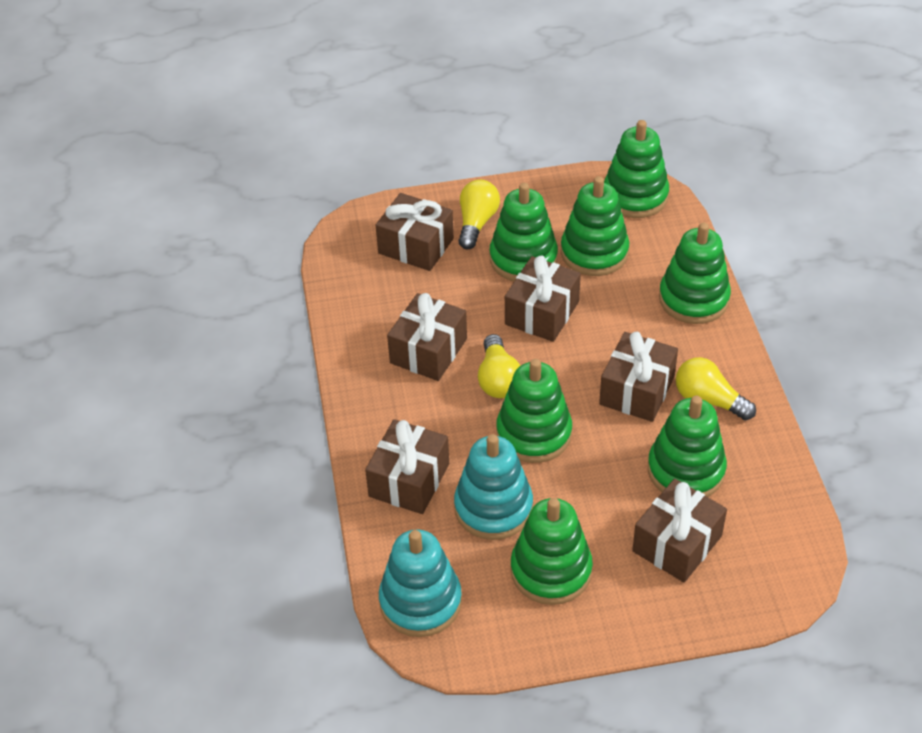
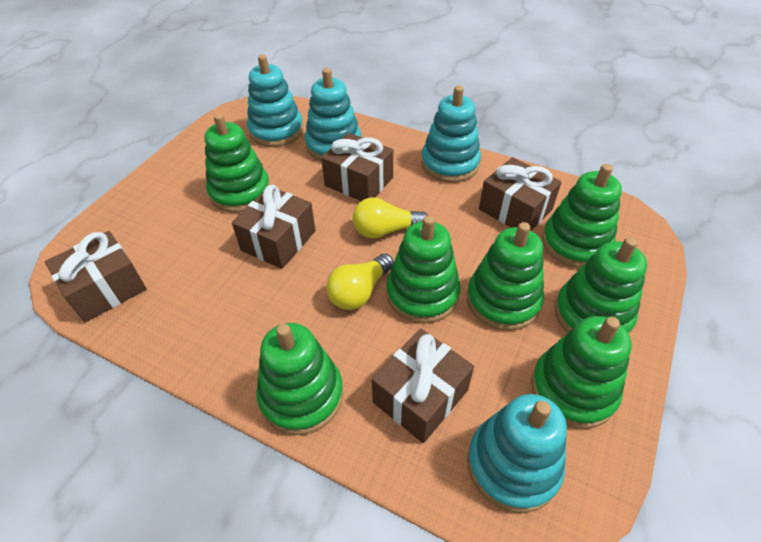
brown gift: [365,419,449,514] [376,193,454,271] [387,293,467,381] [505,255,581,342] [599,332,678,422] [632,479,727,583] = 6 -> [45,231,146,322] [232,185,316,269] [321,133,393,201] [372,329,474,443] [479,157,562,231] = 5
turquoise stacking toy: [379,529,462,637] [454,434,533,540] = 2 -> [247,54,303,147] [305,68,361,161] [421,86,481,183] [467,394,567,513] = 4
yellow light bulb: [458,180,500,249] [478,334,520,398] [676,357,756,420] = 3 -> [326,253,394,310] [353,197,428,238] = 2

